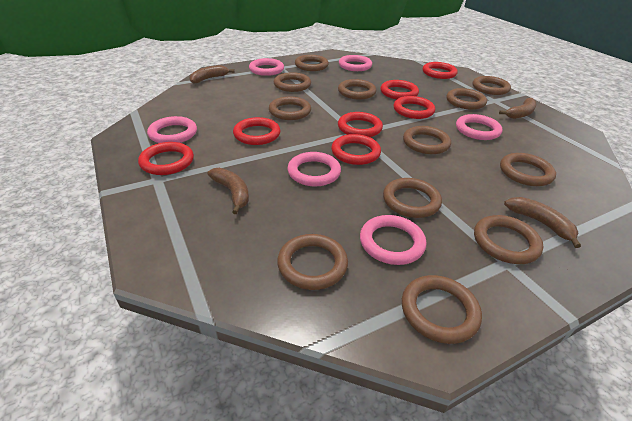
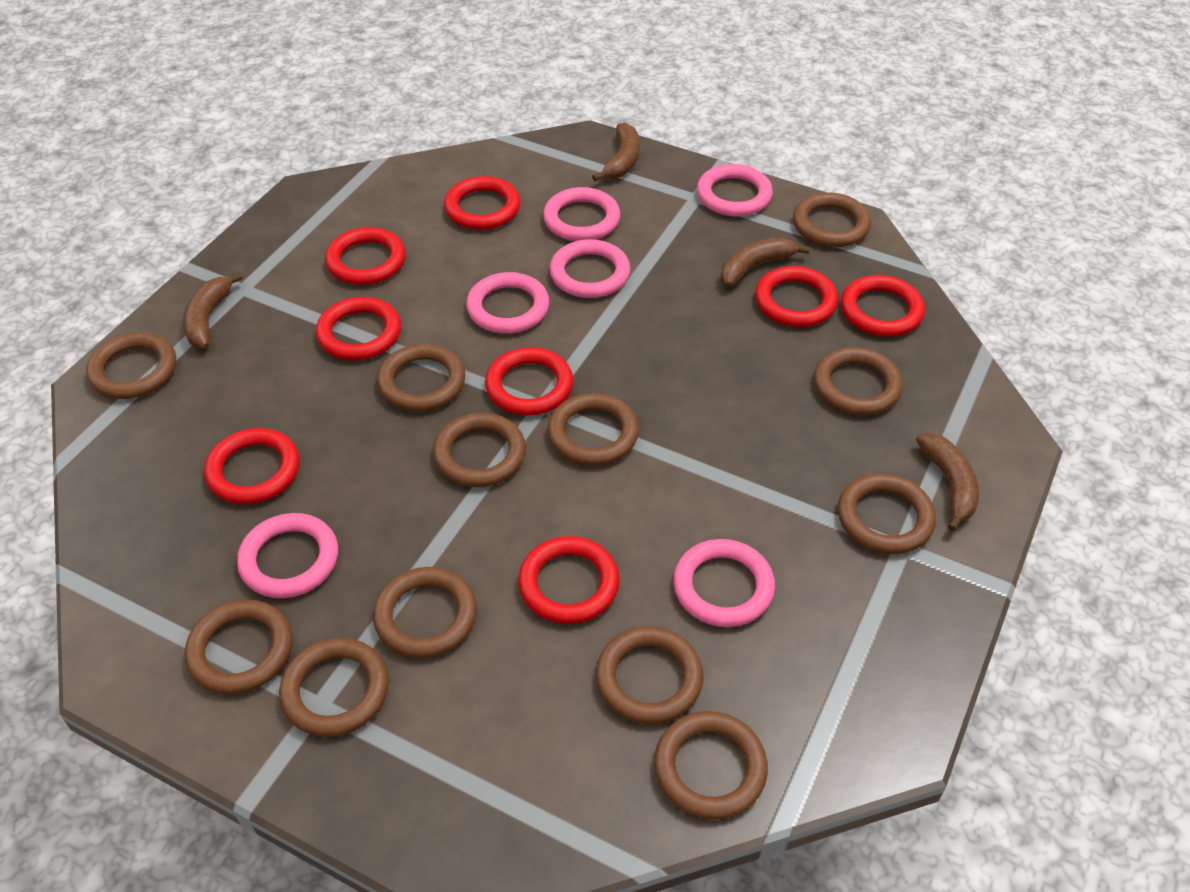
red ring: [138,142,194,175] [233,117,280,145] [331,134,381,165] [338,112,383,137] [380,80,419,99] [393,96,435,119] [423,62,458,79] = 7 -> [204,428,300,504] [316,297,401,360] [325,227,406,285] [444,176,521,230] [485,347,574,416] [518,536,620,624] [755,266,838,327] [841,275,925,337] = 8

